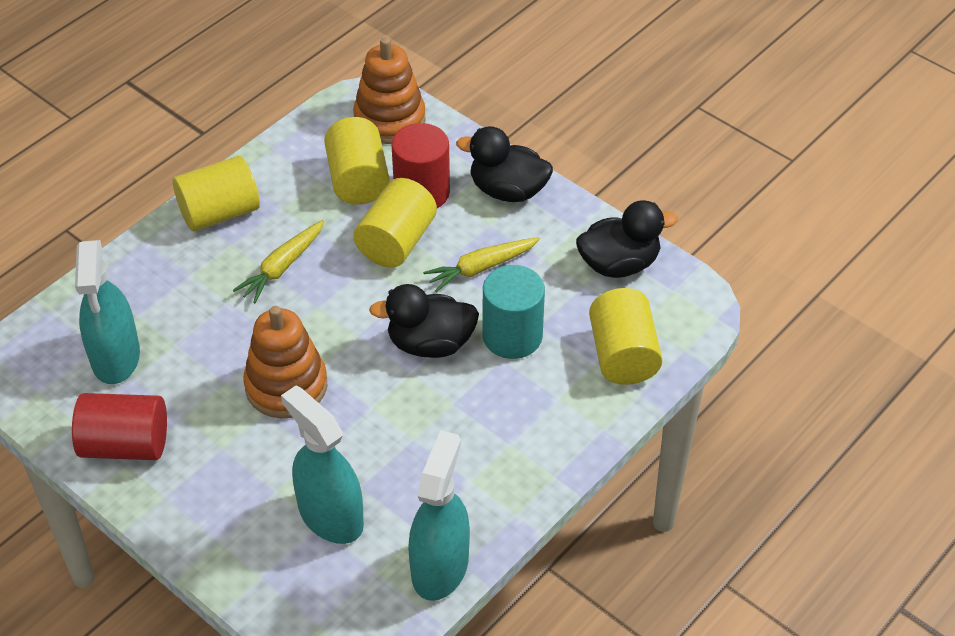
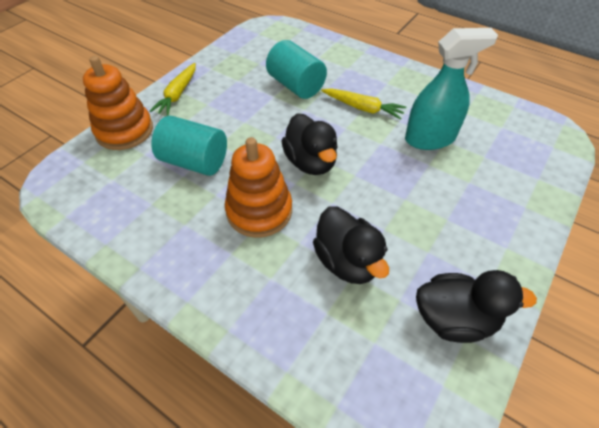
red cylinder: [72,393,167,460] [392,123,450,208] = 2 -> none = 0
turquoise cylinder: [482,265,545,359] = 1 -> [152,116,227,176] [266,40,327,99] = 2
turquoise spray bottle: [75,240,140,384] [281,386,364,544] [408,430,470,601] = 3 -> [405,28,498,150] = 1
yellow cylinder: [173,156,260,231] [324,117,390,205] [354,178,437,268] [589,288,663,385] = 4 -> none = 0

